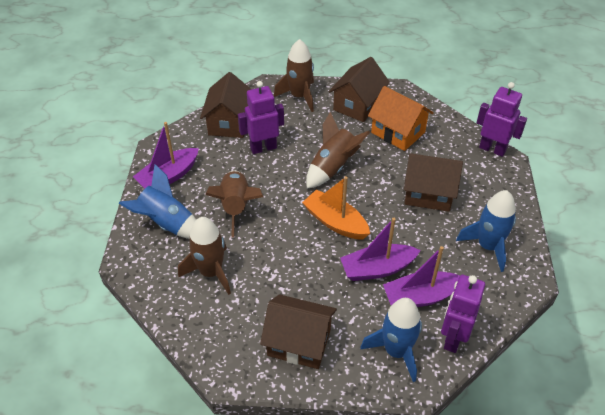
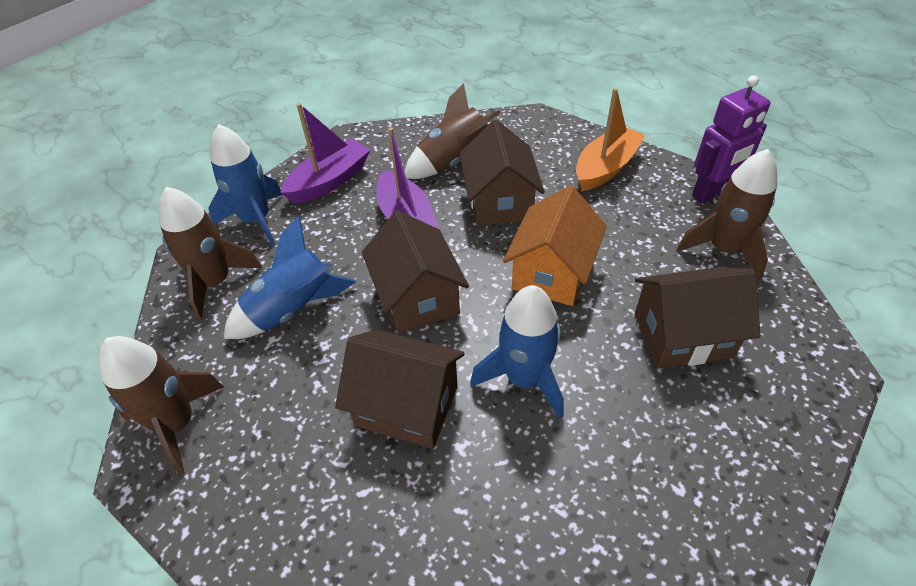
purple boat: [133,122,199,189] [340,218,421,281] [383,246,460,307] = 3 -> [280,103,370,204] [376,127,439,229] = 2
purple robot: [238,81,284,154] [441,275,485,353] [476,82,527,157] = 3 -> [692,76,771,203] = 1

